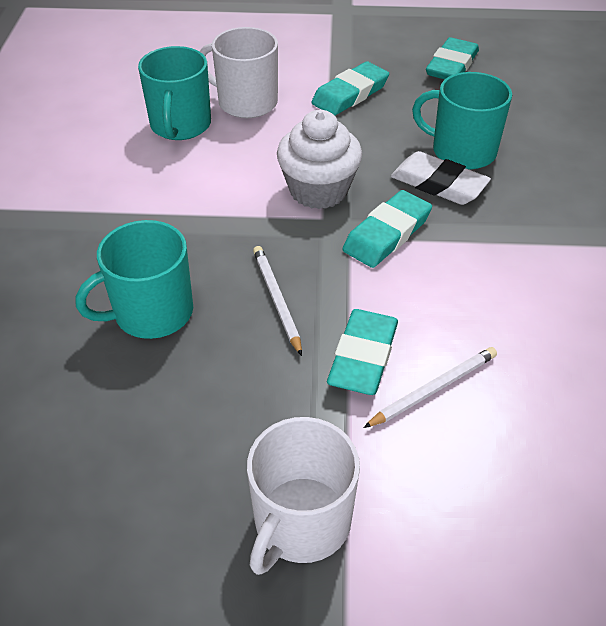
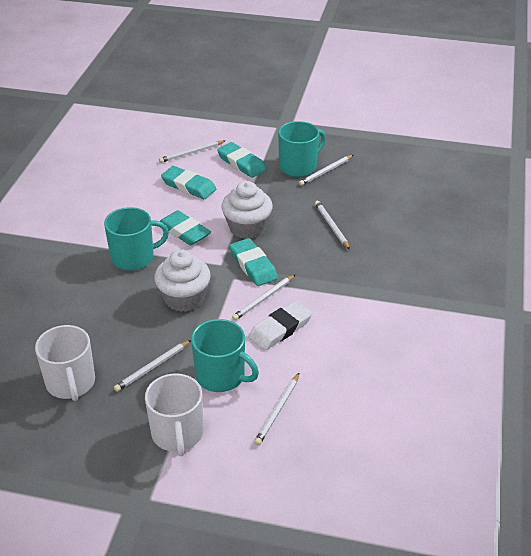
white cupcake: [277,110,362,209] = 1 -> [154,249,211,312] [222,181,273,239] = 2
white pencil: [253,246,302,356] [363,347,497,428] = 2 -> [114,340,191,392] [159,141,225,163] [232,275,295,321] [254,373,299,446] [299,155,353,186] [315,201,350,250] = 6

